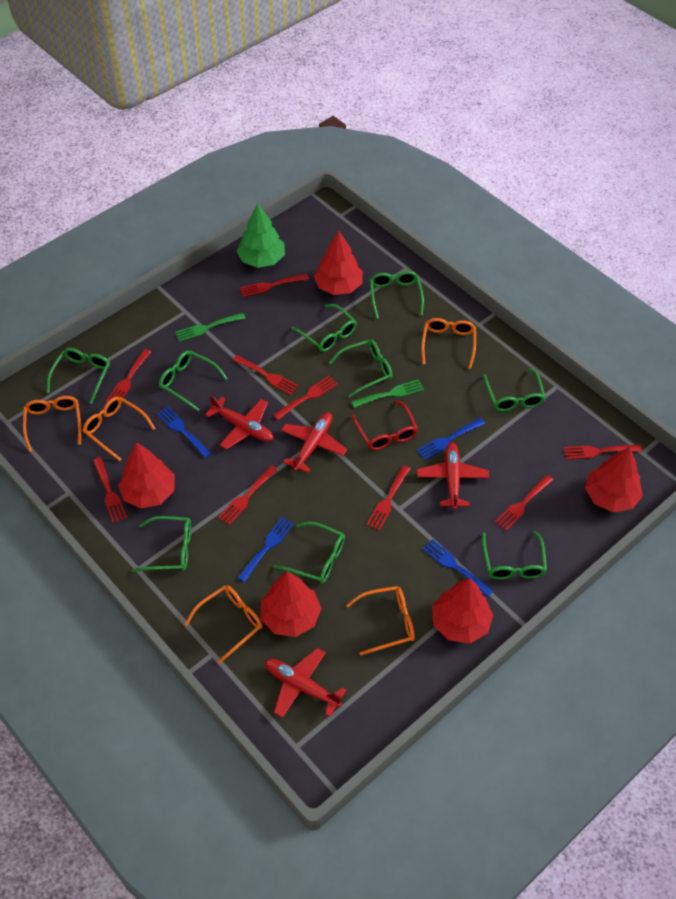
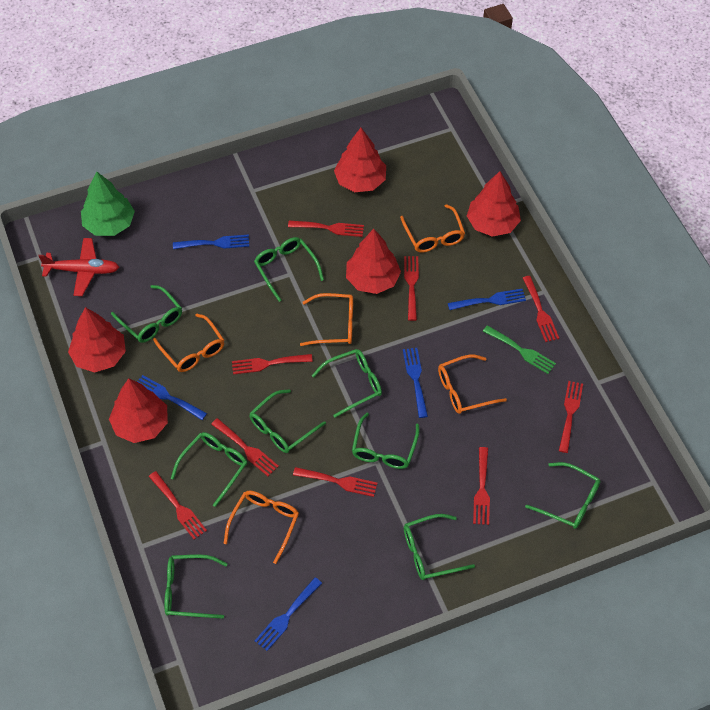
blue fork: [157,406,212,458] [237,517,294,582] [417,418,485,460] [422,539,493,597] = 4 -> [137,375,207,420] [173,235,249,249] [255,577,322,651] [403,348,428,418] [448,289,526,310] = 5
green fork: [175,313,245,342] [351,379,424,408] = 2 -> [483,325,556,374] = 1
red glasses: [351,400,418,450] = 1 -> none = 0
red plane: [205,395,274,450] [265,648,347,718] [281,412,347,473] [417,442,489,510] = 4 -> [39,238,119,296] = 1

